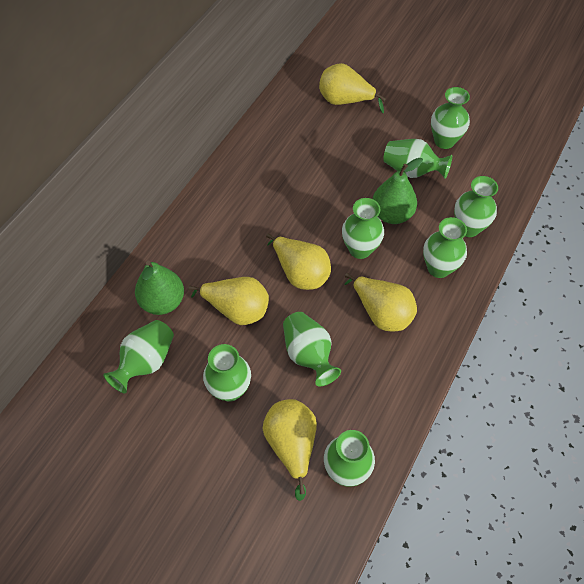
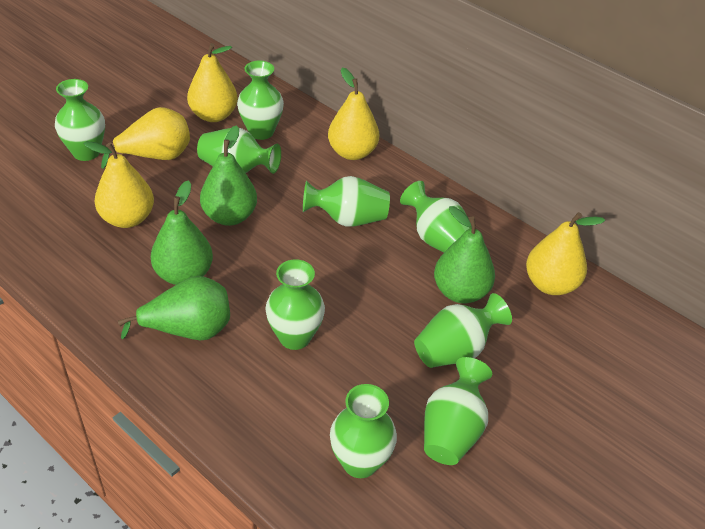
green pear: [135,261,184,315] [373,158,423,224] = 2 -> [118,276,230,340] [151,180,213,285] [200,125,257,226] [434,206,495,303] = 4

